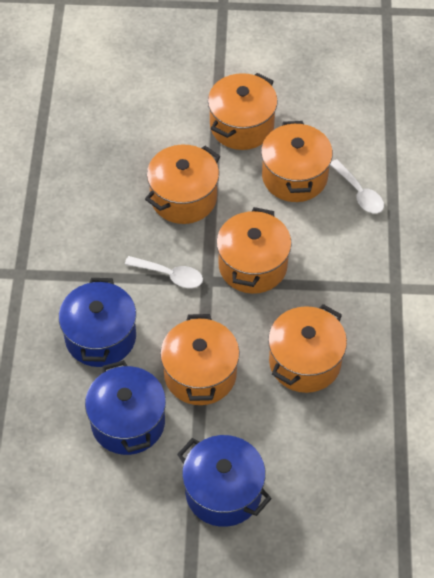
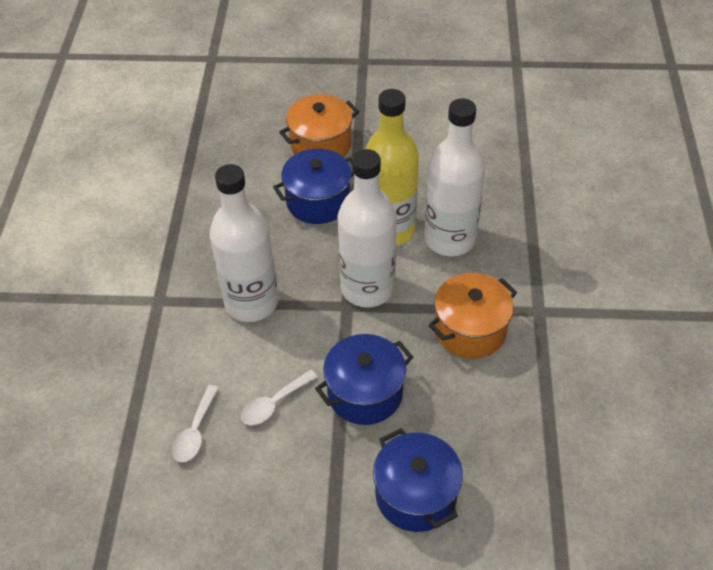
orange pot: [145,145,221,224] [160,314,240,405] [208,73,278,150] [216,207,292,294] [261,121,333,202] [268,304,347,393] = 6 -> [279,94,359,157] [428,273,517,359] = 2
white bottle: none = 0 -> [210,164,278,322] [338,149,396,307] [424,98,485,256] = 3
yellow bottle: none = 0 -> [365,89,419,246] = 1

